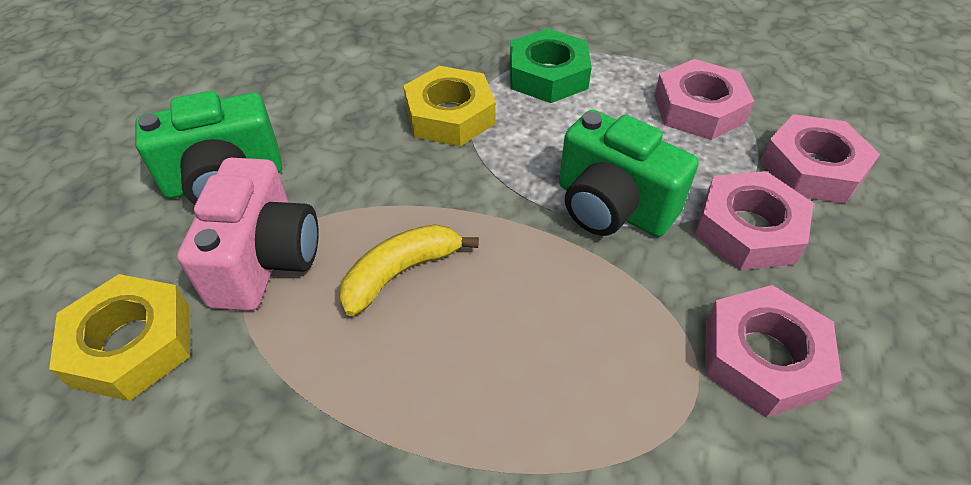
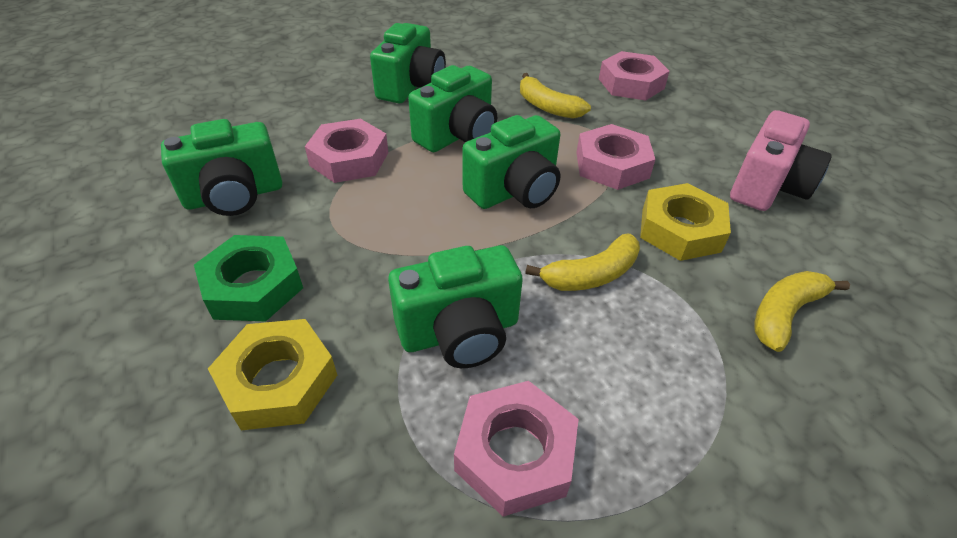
green camera: [135,91,282,204] [559,110,699,237] = 2 -> [161,119,282,216] [370,23,446,103] [388,245,523,368] [408,65,497,152] [462,115,560,209] = 5
yellow banana: [339,224,479,316] = 1 -> [520,73,591,119] [525,234,640,291] [755,271,850,352] = 3

